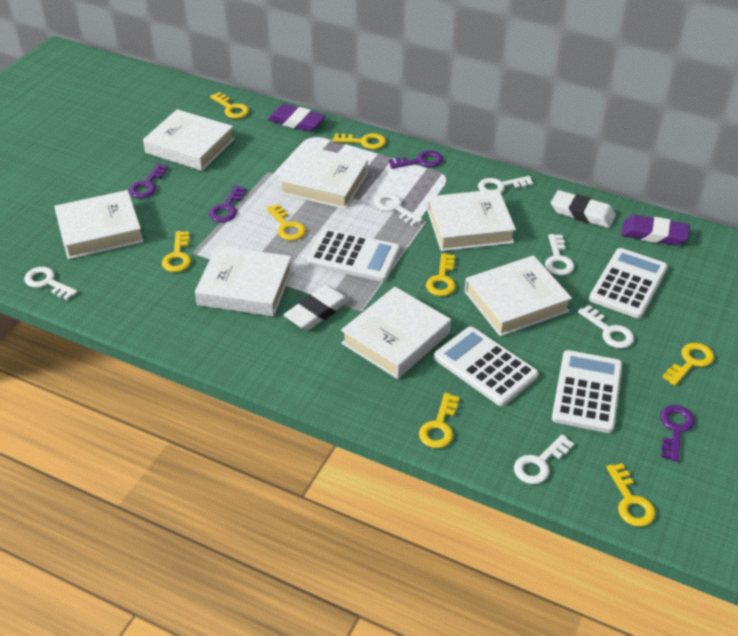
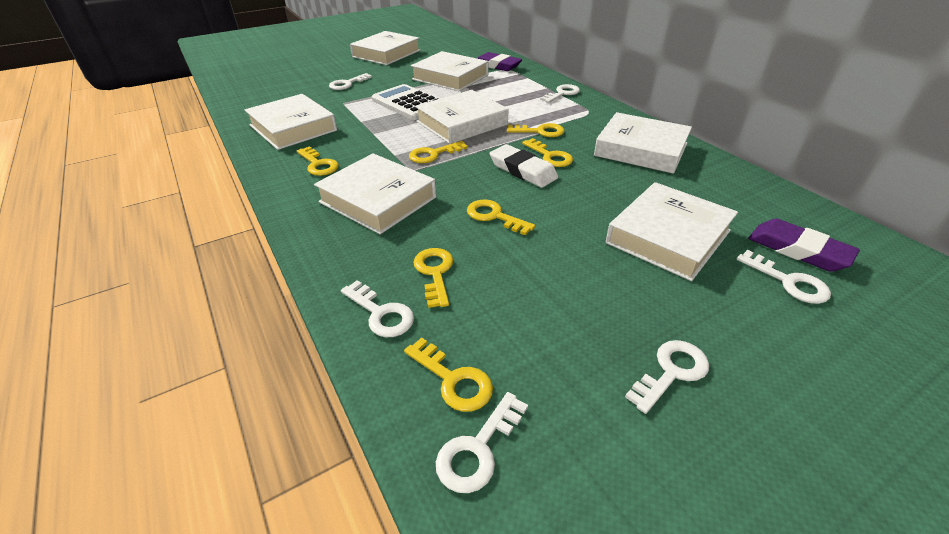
purple key: [129,163,168,198] [209,185,246,222] [389,150,443,169] [660,405,695,462] = 4 -> none = 0
white calculator: [307,229,400,282] [434,327,539,406] [552,350,622,433] [589,248,668,318] = 4 -> [372,84,440,120] = 1
white eraser: [284,285,350,330] [551,190,616,228] = 2 -> [490,144,558,188] = 1
yellow key: [162,231,191,272] [210,92,249,119] [267,204,306,241] [332,133,386,149] [419,393,459,448] [426,253,456,296] [606,463,656,527] [662,343,714,386] = 8 -> [297,146,339,176] [404,337,493,412] [409,141,468,163] [413,248,454,308] [467,200,535,235] [507,123,564,137] [522,138,573,167] = 7

